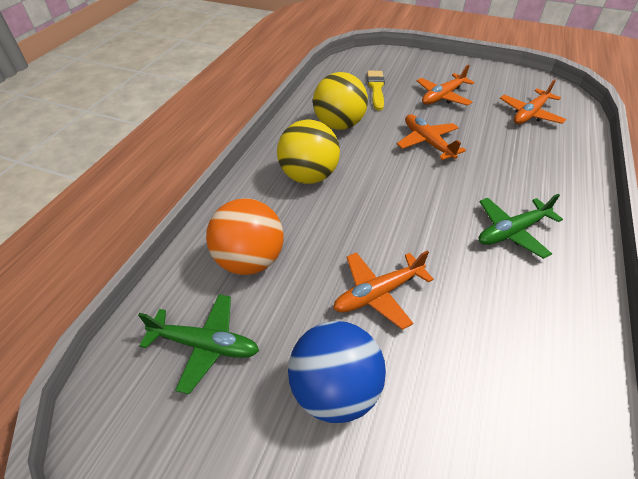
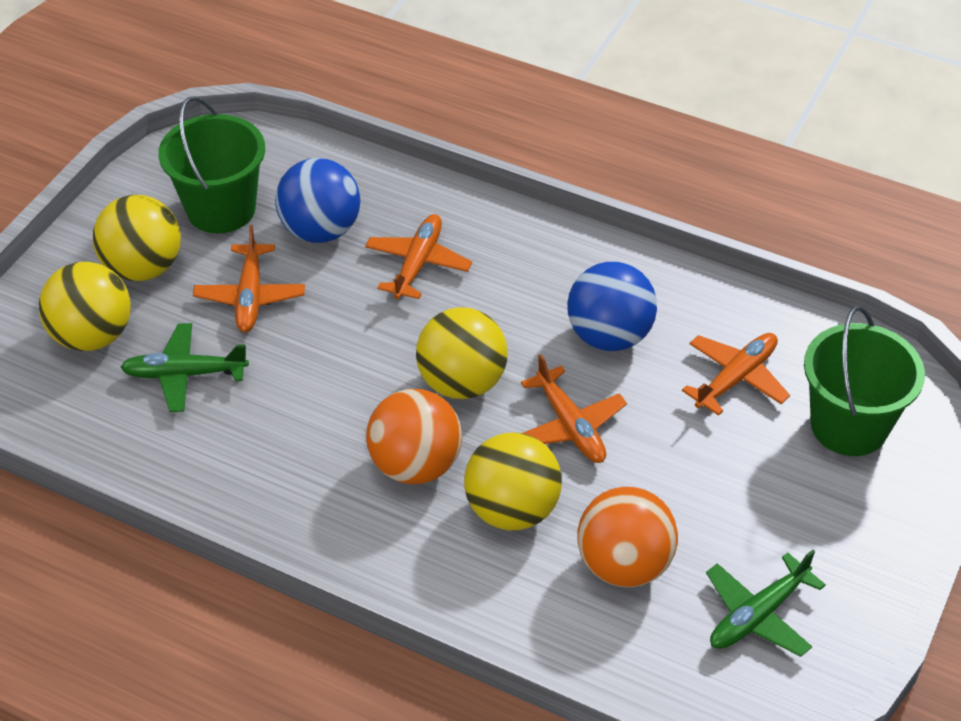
blue ball: [288,321,386,423] = 1 -> [275,158,360,243] [567,262,657,351] = 2
green bucket: none = 0 -> [158,96,265,233] [804,306,925,456] = 2
orange ball: [206,198,284,275] = 1 -> [366,389,462,484] [577,487,678,587] = 2
yellow ball: [277,120,340,184] [313,72,368,130] = 2 -> [39,262,131,351] [93,195,181,281] [416,307,508,399] [464,433,562,530] = 4
yellow brush: [367,71,385,111] = 1 -> none = 0

